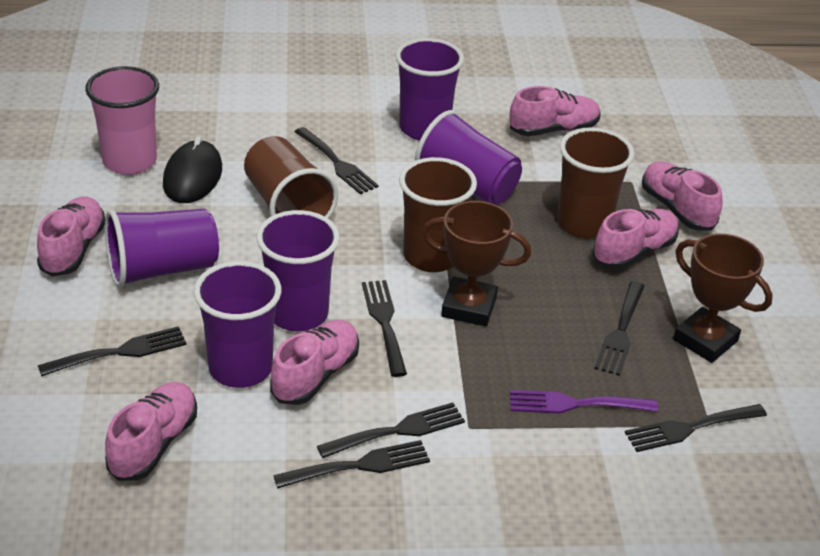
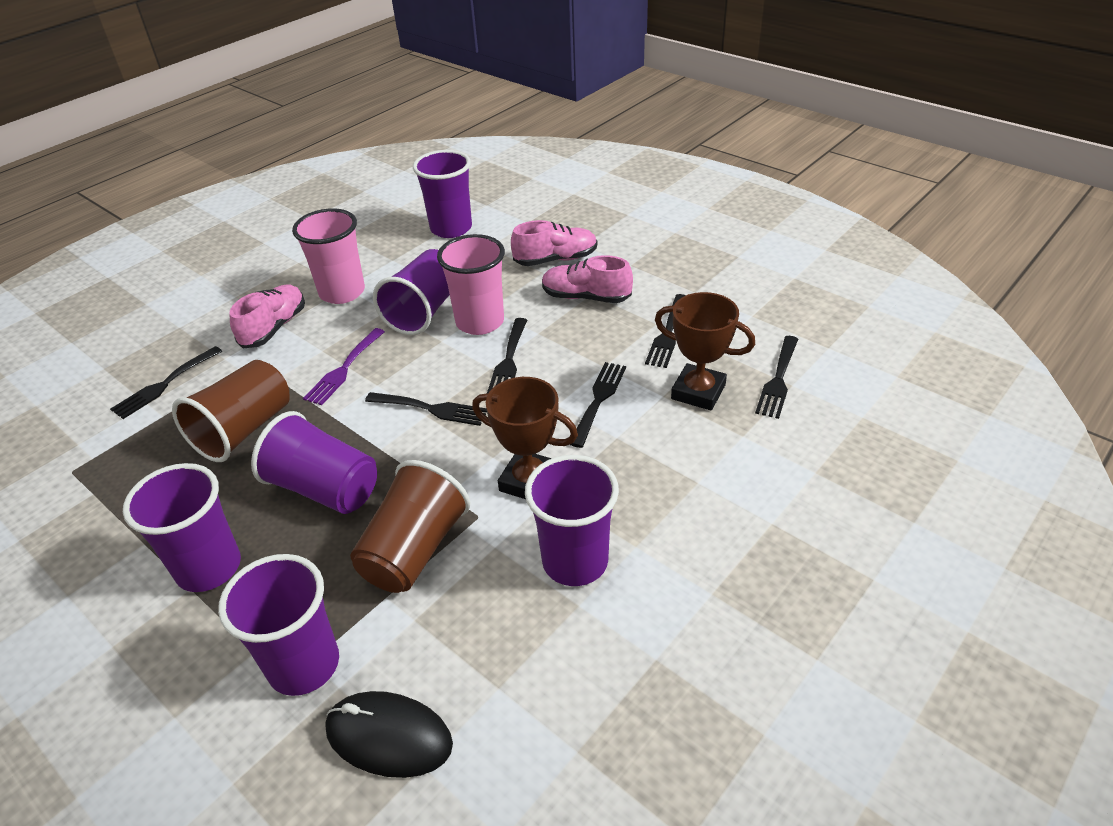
black fork: [38,326,187,377] [273,440,430,489] [295,127,379,195] [317,403,465,458] [362,280,407,377] [594,281,645,376] [625,404,767,452] = 7 -> [110,346,223,419] [365,392,487,426] [487,318,527,393] [570,362,626,448] [645,294,686,368] [755,336,798,419] = 6
brown cup: [244,136,338,219] [399,157,477,272] [557,127,634,238] = 3 -> [172,360,290,462] [350,460,470,593] = 2
pink cup: [85,66,159,175] = 1 -> [292,208,365,304] [437,234,505,335] = 2
pink shoe: [37,197,105,277] [105,382,197,481] [270,320,359,405] [509,86,600,136] [592,209,679,269] [642,161,723,230] = 6 -> [230,285,305,348] [511,220,597,266] [542,255,633,303] = 3
purple cup: [105,209,219,288] [194,261,281,388] [257,210,340,331] [395,38,464,141] [415,110,522,205] = 5 -> [123,463,241,592] [218,554,339,696] [251,411,377,514] [373,249,450,335] [413,150,472,238] [525,455,619,586] = 6

